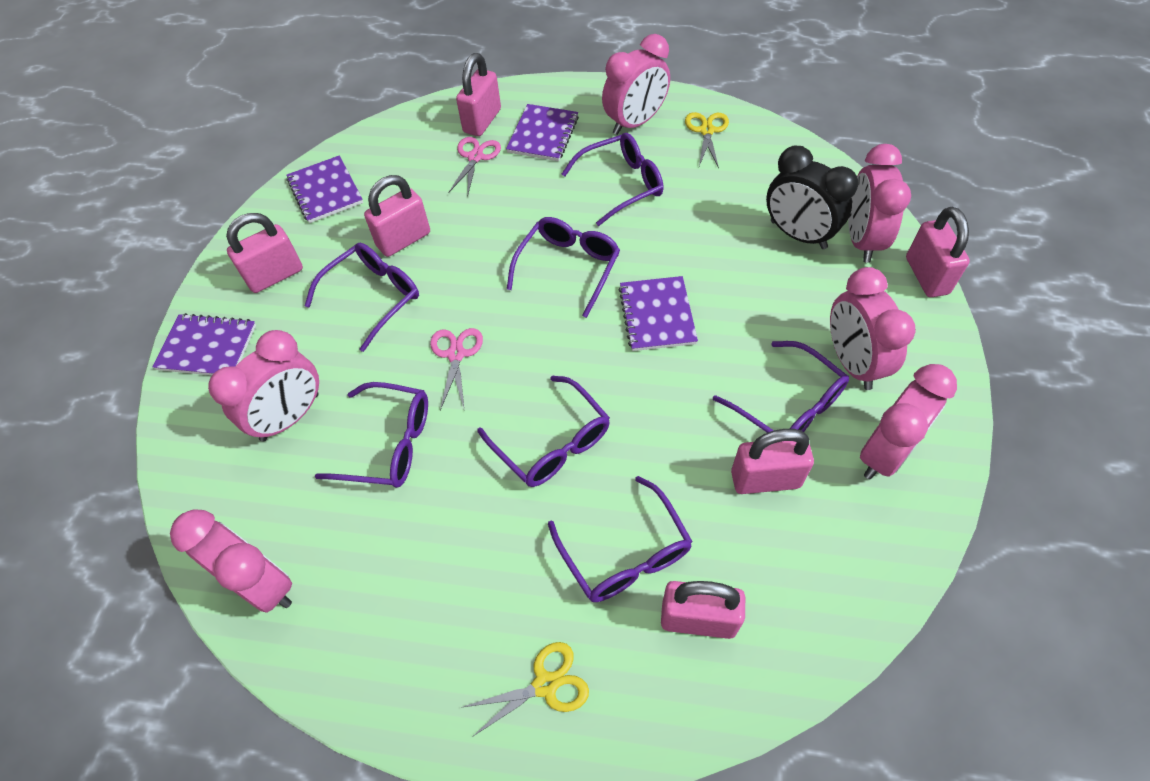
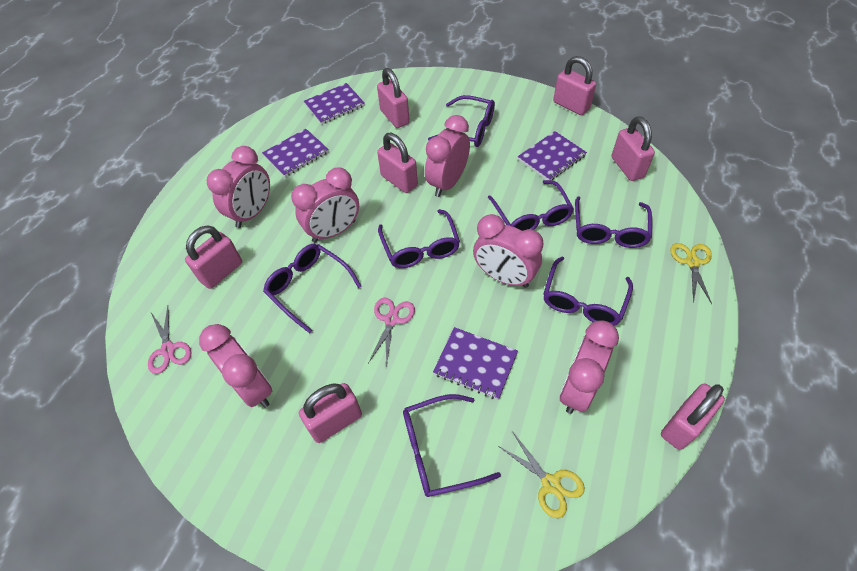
black clock: [766,146,858,249] = 1 -> none = 0
pink padlock: [226,213,303,293] [364,175,430,257] [456,53,501,136] [661,581,745,639] [731,429,814,494] [906,207,970,297] = 6 -> [185,226,242,289] [299,383,362,443] [377,68,410,128] [377,133,418,193] [553,56,596,115] [612,116,655,181] [661,383,725,450] = 7

